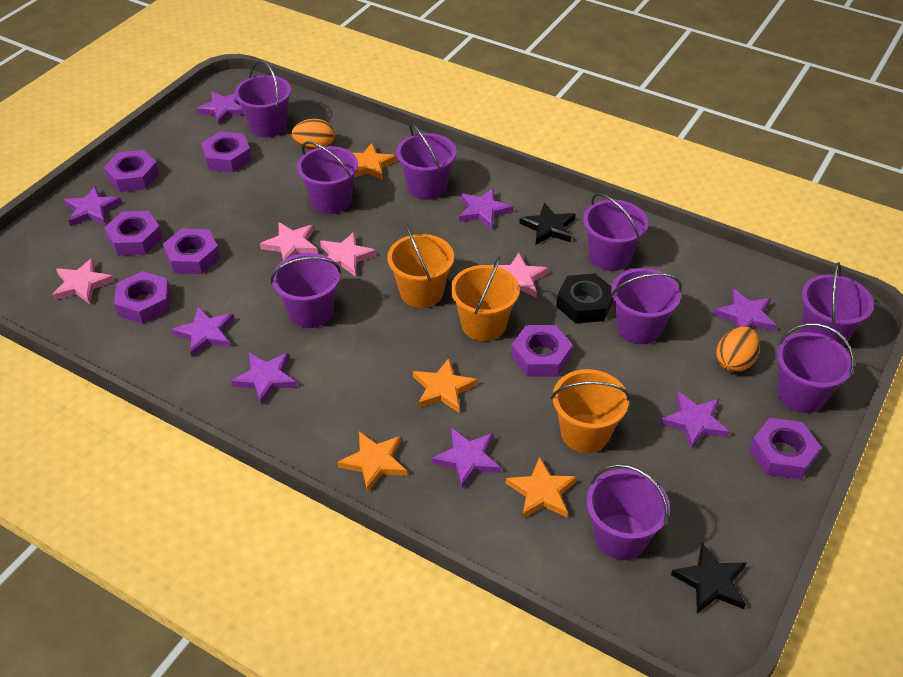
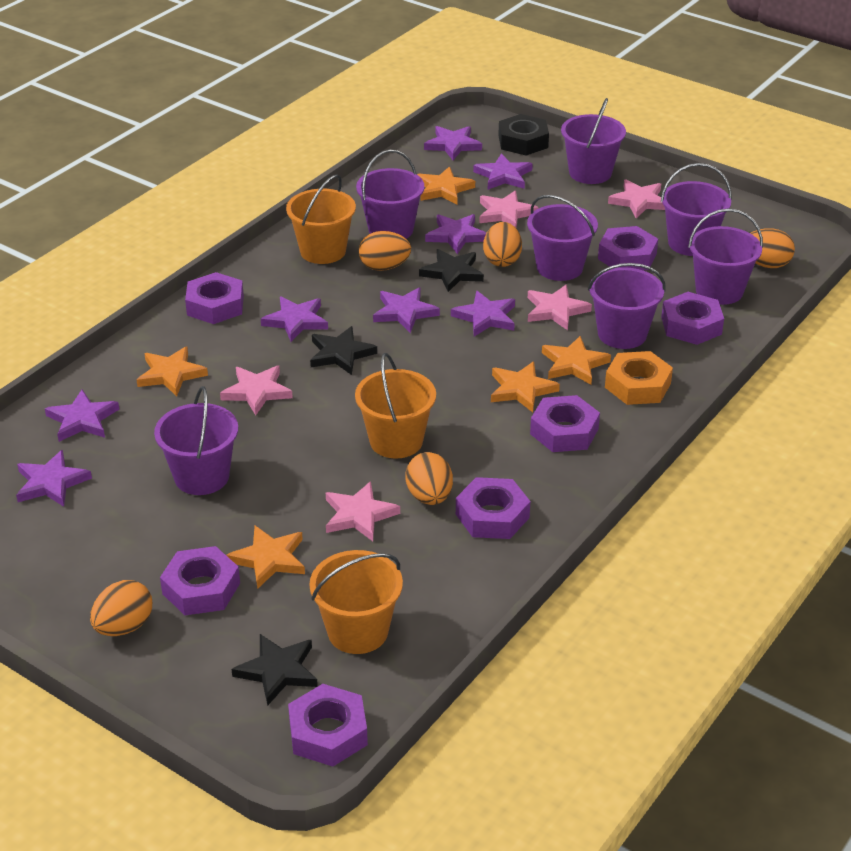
black star: [519,203,576,245] [671,543,747,614] = 2 -> [232,634,318,706] [310,326,377,375] [419,249,484,292] = 3
orange egg: [291,119,335,150] [716,327,760,372] = 2 -> [90,580,152,636] [359,231,411,271] [405,452,453,505] [483,222,522,267] [750,228,795,268] = 5
orange nut: none = 0 -> [605,351,673,405] = 1
orange star: [337,431,407,492] [353,143,397,180] [413,358,478,413] [506,456,577,519] = 4 -> [137,346,208,396] [226,526,305,589] [417,167,475,204] [491,361,560,412] [542,336,611,385] = 5
pink star: [52,258,114,304] [260,222,318,260] [320,232,376,277] [491,252,548,297] = 4 -> [220,366,293,415] [326,481,400,541] [480,191,539,227] [528,285,592,330] [608,180,665,218] = 5
purple bucket: [235,60,291,137] [271,253,341,328] [297,141,358,214] [396,123,456,200] [583,193,648,271] [586,464,670,560] [611,268,682,344] [777,323,854,413] [801,262,874,346] = 9 -> [154,386,238,495] [356,150,424,239] [527,195,598,281] [561,98,626,184] [588,263,665,349] [661,163,732,256] [688,208,763,305] = 7

